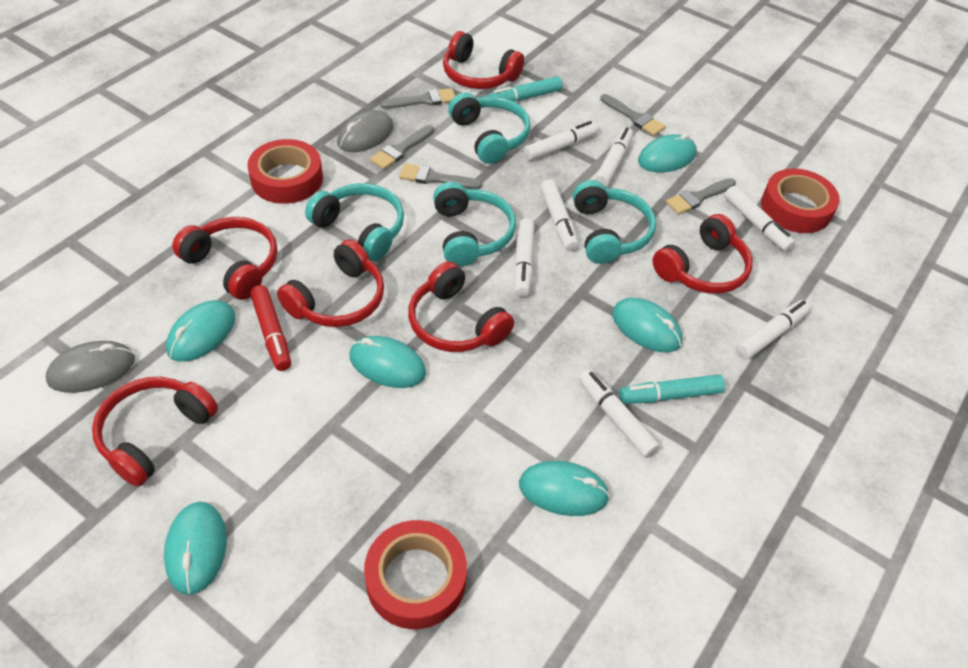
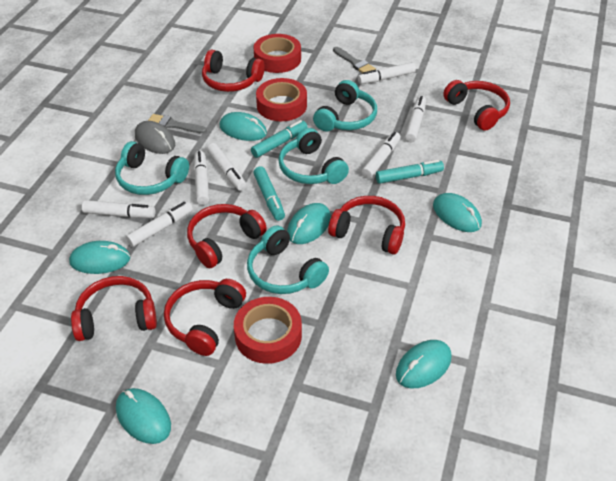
grey brush: [370,125,434,169] [380,88,455,109] [399,163,482,189] [600,94,666,136] [666,178,736,214] = 5 -> [148,114,207,133] [333,47,376,73] = 2
grey mouse: [46,341,135,393] [337,110,393,152] = 2 -> [135,121,175,154] = 1
red marker: [250,285,291,371] = 1 -> none = 0
turquoise marker: [487,76,562,102] [619,374,725,404] = 2 -> [251,120,307,158] [253,166,285,221] [376,160,444,184] = 3

